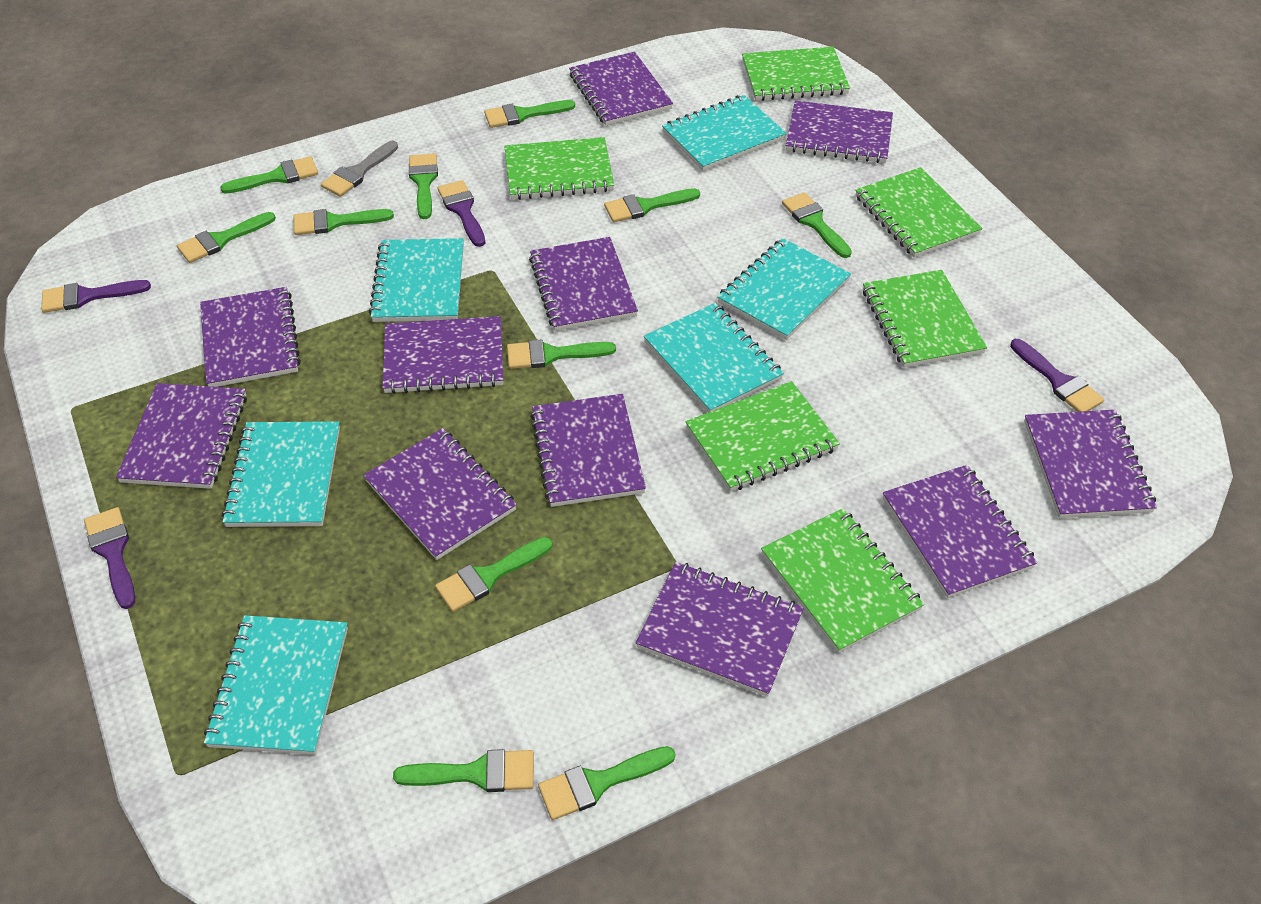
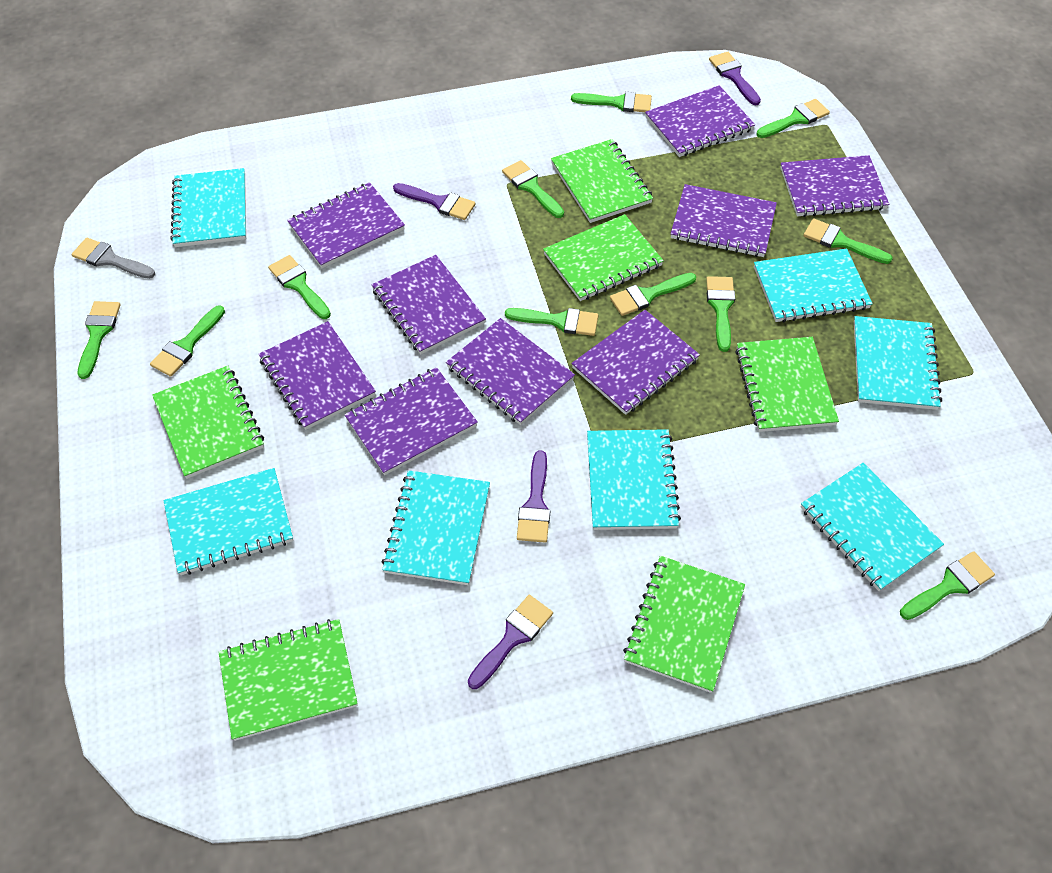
purple notebook: [116,383,247,489] [200,287,301,387] [363,428,517,560] [382,316,504,394] [529,237,638,331] [530,394,646,507] [569,52,673,126] [636,562,804,697] [786,101,893,163] [883,465,1037,598] [1024,410,1157,518] = 11 -> [259,321,376,430] [287,182,405,268] [344,367,478,475] [372,255,486,355] [446,318,575,425] [571,310,700,415] [645,85,755,157] [671,184,777,257] [780,155,889,217] = 9
turquoise notebook: [204,615,348,755] [222,421,340,527] [369,238,464,322] [644,303,784,412] [662,95,787,171] [717,238,851,340] = 6 -> [163,468,293,575] [170,168,246,247] [382,470,490,585] [587,429,681,530] [754,248,873,322] [801,463,944,591] [854,316,942,410] = 7

